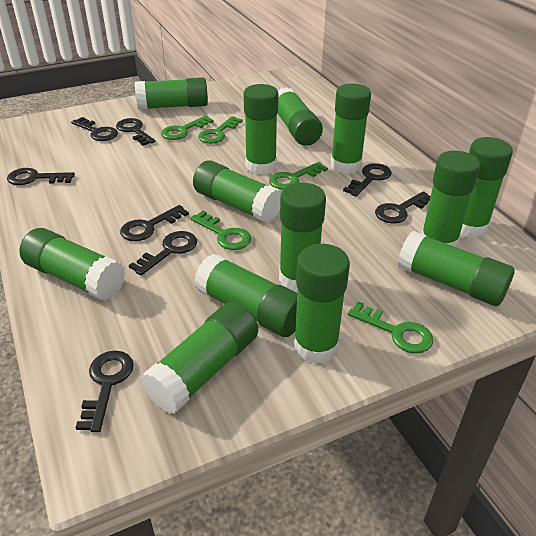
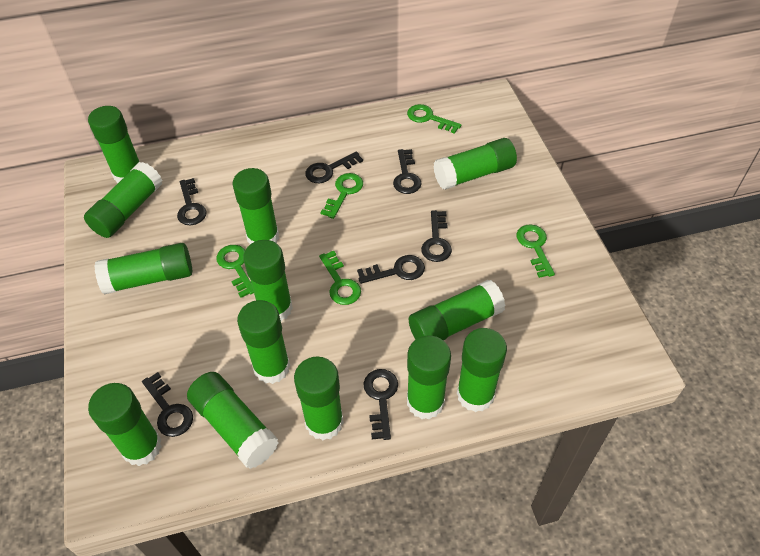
black key: [7,168,75,185] [71,117,118,141] [75,351,134,432] [116,118,155,146] [120,205,189,241] [129,231,197,276] [343,163,392,197] [375,191,431,223] = 8 -> [142,372,193,437] [177,178,207,225] [305,151,363,183] [357,255,425,284] [363,369,398,440] [393,149,422,194] [421,210,452,262] = 7

